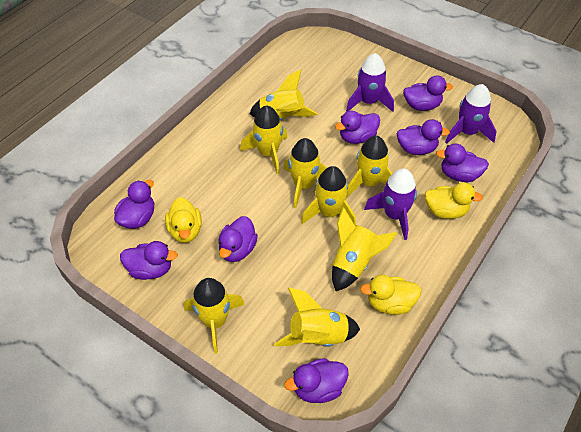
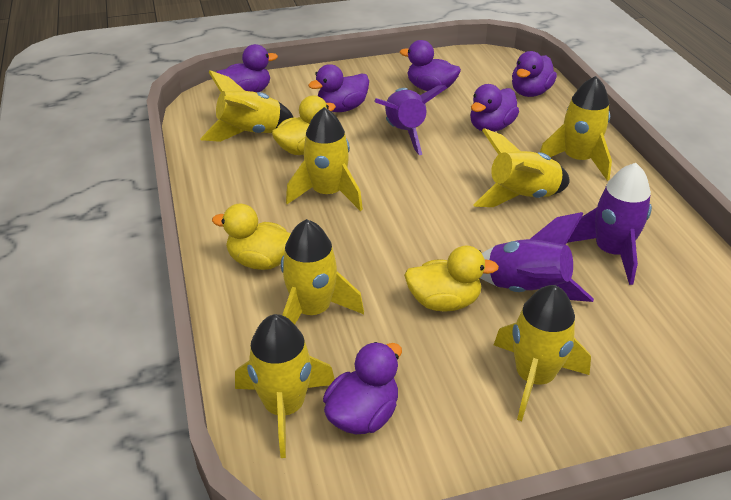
purple duck: [114,180,154,229] [120,241,178,280] [218,216,258,262] [284,358,349,403] [335,111,380,144] [397,119,450,155] [403,76,453,111] [436,144,489,182] = 8 -> [216,44,278,92] [308,64,369,112] [323,342,402,434] [400,40,461,91] [470,84,519,132] [512,51,557,97] = 6
yellow rocket: [184,278,245,354] [240,106,287,174] [249,70,318,120] [274,288,360,347] [283,138,327,208] [301,166,356,225] [332,207,397,291] [347,136,392,197] = 8 -> [200,70,293,142] [235,314,335,458] [281,219,364,324] [286,107,363,211] [474,128,570,207] [494,285,591,421] [540,76,612,181] = 7

